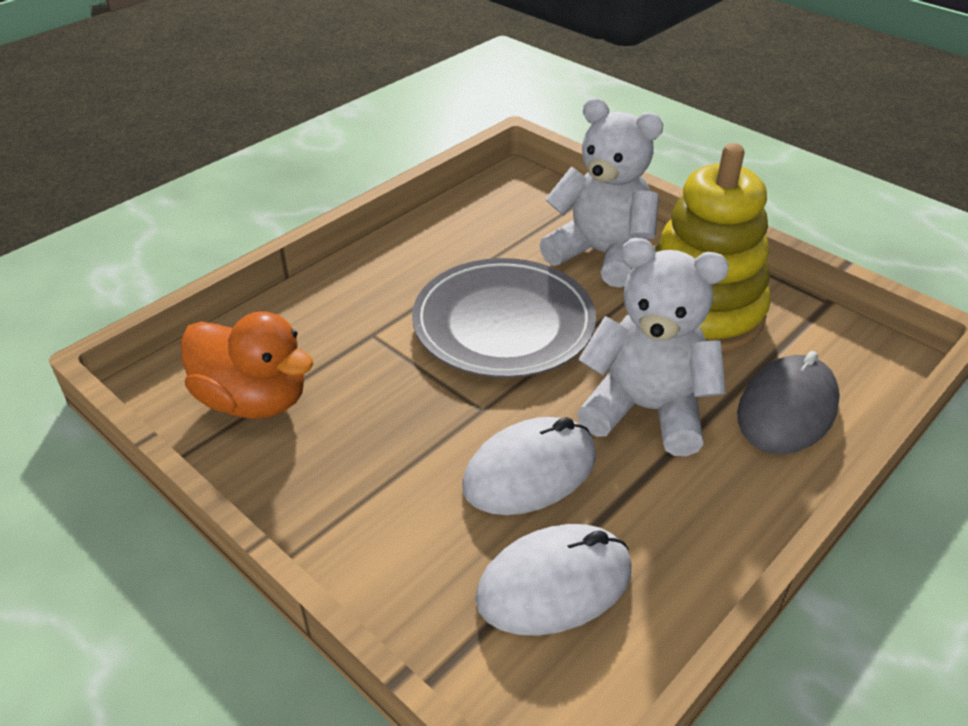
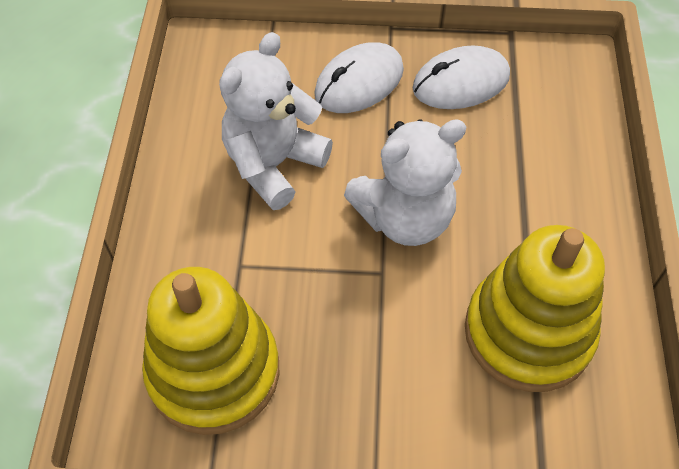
grey mouse: [737,351,840,454] = 1 -> none = 0
grey plate: [412,258,596,378] = 1 -> none = 0
orange duck: [181,311,314,419] = 1 -> none = 0
yellow stacking toy: [655,143,771,352] = 1 -> [142,267,279,435] [465,225,605,392] = 2

